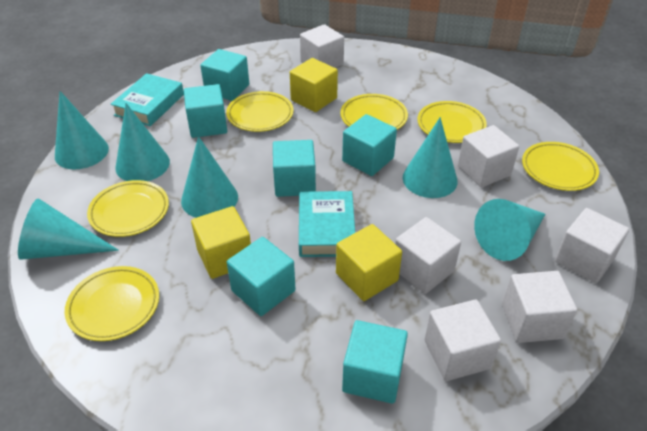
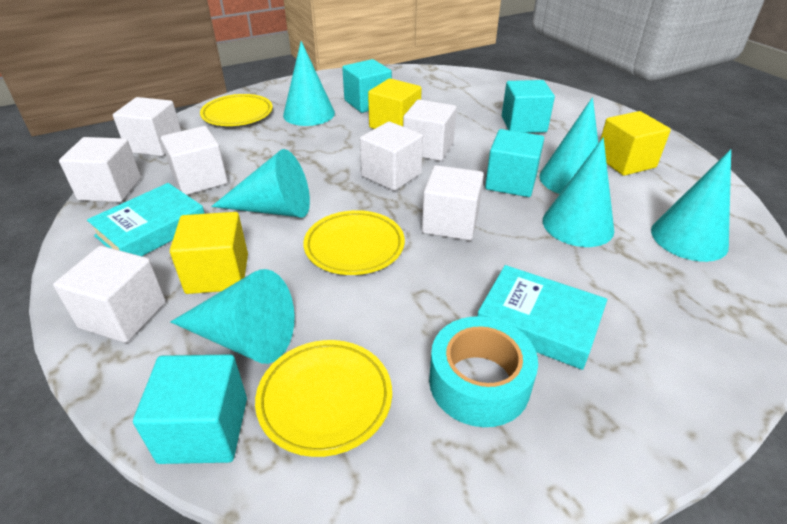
turquoise cube: [184,84,227,138] [200,49,249,101] [227,237,295,316] [273,140,316,197] [342,114,397,176] [342,320,408,404] = 6 -> [133,354,247,464] [342,59,392,113] [485,129,544,197] [502,80,555,133] = 4
turquoise tape: none = 0 -> [429,316,538,427] = 1
white cube: [300,24,344,68] [395,217,461,294] [425,300,501,381] [458,125,519,187] [502,271,577,343] [555,208,629,283] = 6 -> [53,246,166,343] [59,137,141,202] [113,97,181,156] [161,126,228,195] [360,122,423,191] [403,99,456,161] [422,165,484,241] = 7
yellow plate: [65,266,159,341] [87,180,169,237] [226,91,294,132] [340,94,408,130] [417,101,487,143] [522,142,599,191] = 6 -> [200,94,273,126] [255,340,392,457] [303,210,405,275] = 3

